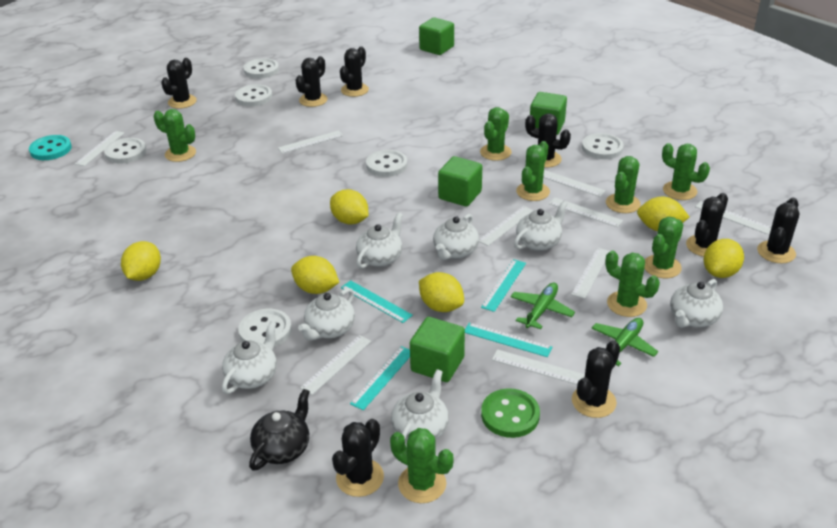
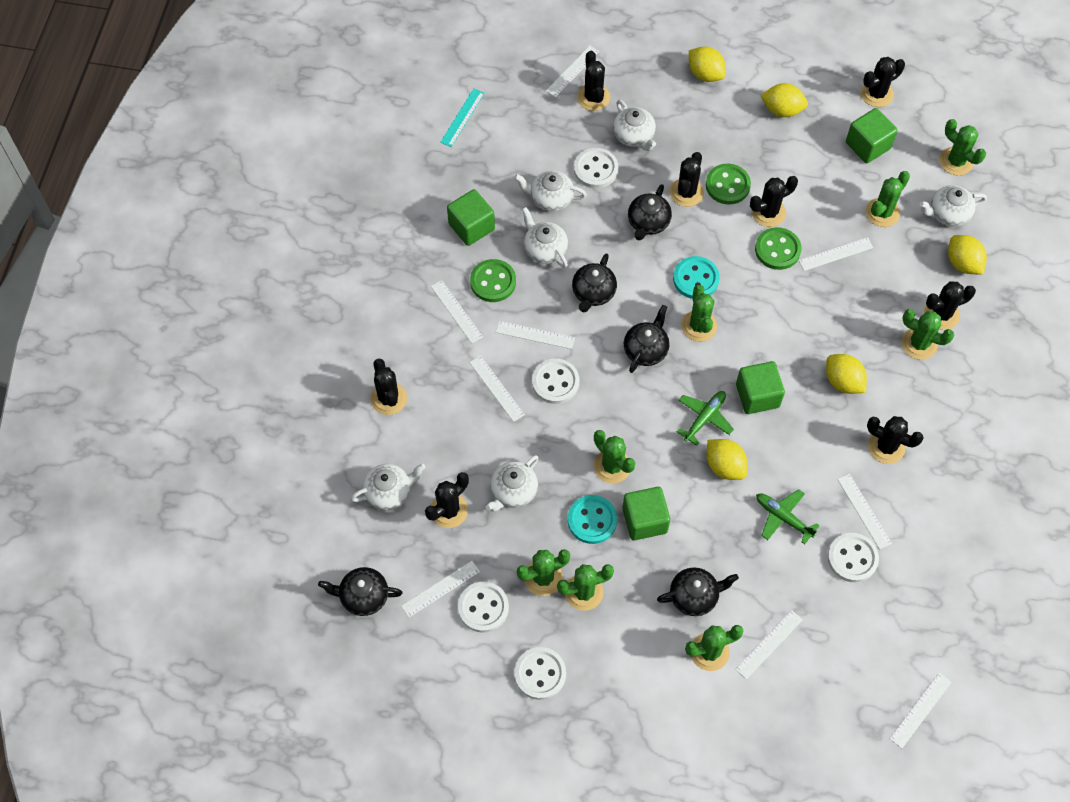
black teapot: [249,389,310,471] = 1 -> [318,567,403,616] [572,253,617,312] [624,305,670,373] [628,184,672,240] [657,568,739,616] = 5
green button: [481,388,540,438] = 1 -> [470,259,516,302] [706,164,751,204] [755,227,801,270] = 3
turquoise button: [29,135,72,160] = 1 -> [568,495,617,544] [673,256,720,299] = 2
turquoise ruler: [341,280,413,323] [350,346,410,410] [465,323,552,357] [481,259,526,312] = 4 -> [440,88,484,147] = 1
white button: [104,138,147,164] [235,84,272,106] [238,309,292,347] [243,58,279,79] [366,150,407,177] [582,133,624,159] = 6 -> [458,582,509,633] [514,647,566,700] [532,358,579,404] [574,148,618,188] [828,533,879,582] = 5
white teapot: [222,321,277,394] [298,288,355,341] [356,212,403,269] [391,369,449,445] [433,214,479,260] [514,201,568,251] [670,279,723,328] = 7 -> [350,464,426,510] [485,455,539,512] [514,171,587,211] [522,207,568,268] [613,100,656,151] [919,185,987,226] = 6
yellow lemon: [121,241,161,281] [291,256,339,294] [330,189,368,224] [419,272,464,312] [637,197,689,231] [704,239,744,278] = 6 -> [689,47,726,82] [707,439,748,480] [760,83,808,117] [826,354,867,394] [948,235,987,275] = 5

